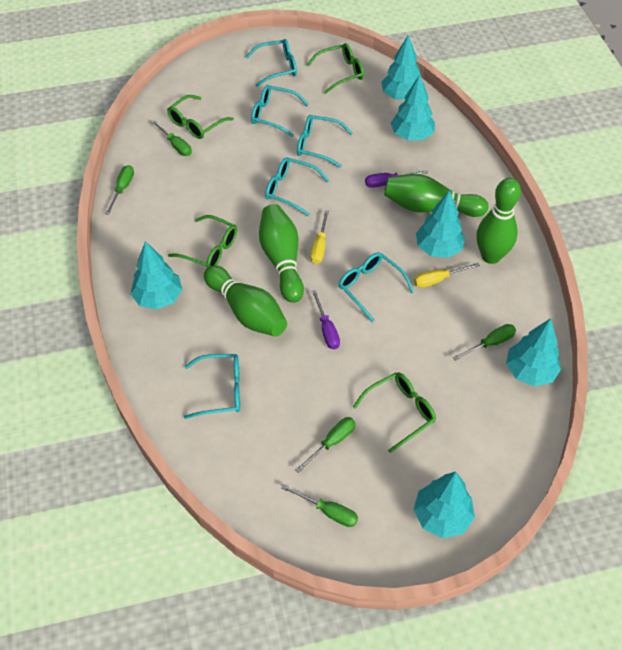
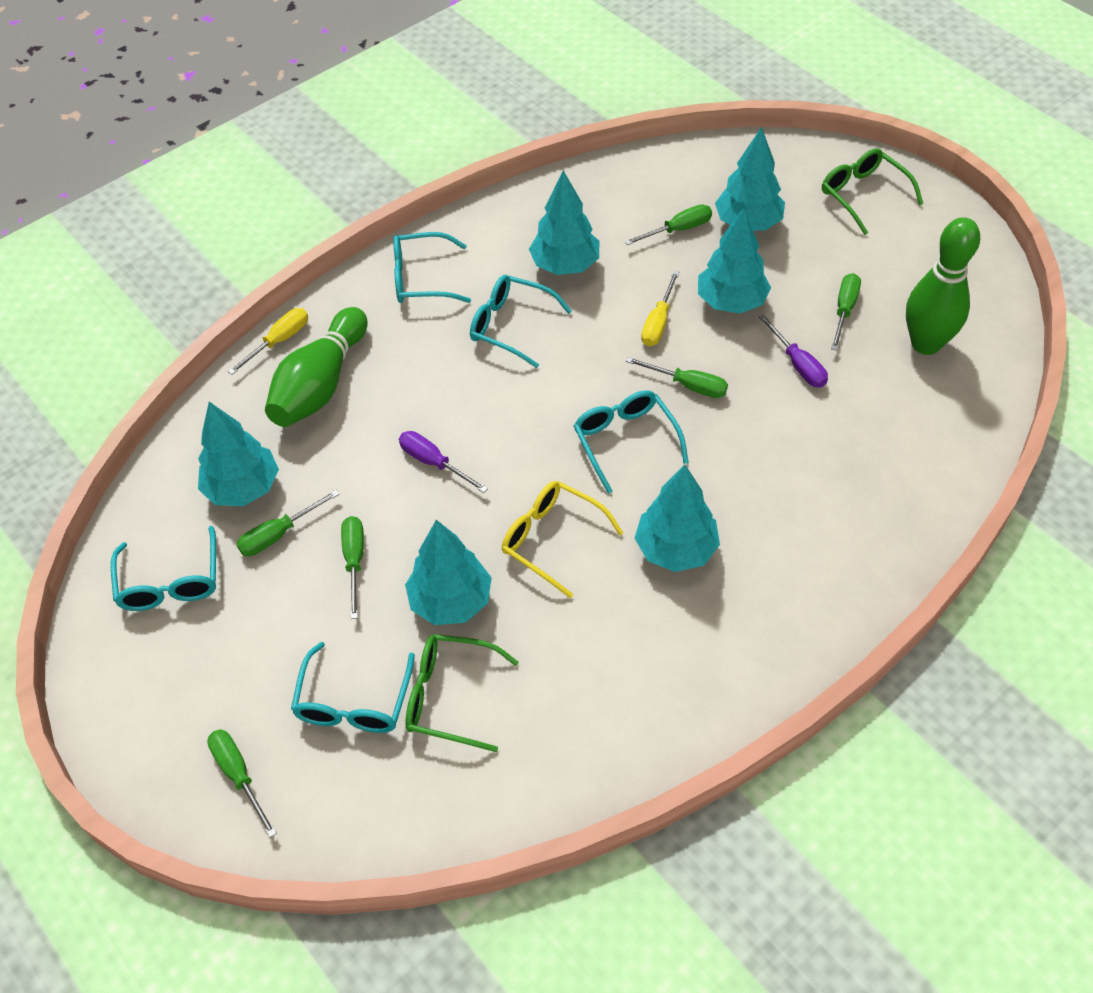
green bowling pin: [204,265,287,337] [259,204,304,303] [384,174,488,217] [477,178,521,264] = 4 -> [265,307,368,427] [906,217,980,355] = 2
green glasses: [167,95,234,139] [168,215,237,268] [307,43,364,94] [353,372,436,453] = 4 -> [405,634,519,752] [822,148,923,235] = 2
green screwdriver: [105,165,134,215] [151,120,192,156] [282,484,358,527] [295,417,355,473] [452,324,516,361] = 5 -> [207,729,277,838] [236,490,339,556] [341,516,364,619] [625,204,712,245] [626,357,728,398] [831,273,861,350] = 6
turquoise glasses: [184,354,240,419] [246,39,297,87] [251,85,309,137] [265,157,329,216] [297,115,353,168] [338,252,414,322] = 6 -> [111,526,216,611] [291,642,415,733] [393,232,471,303] [470,275,572,368] [574,391,689,494] = 5
yellow glasses: none = 0 -> [502,481,623,599] = 1

